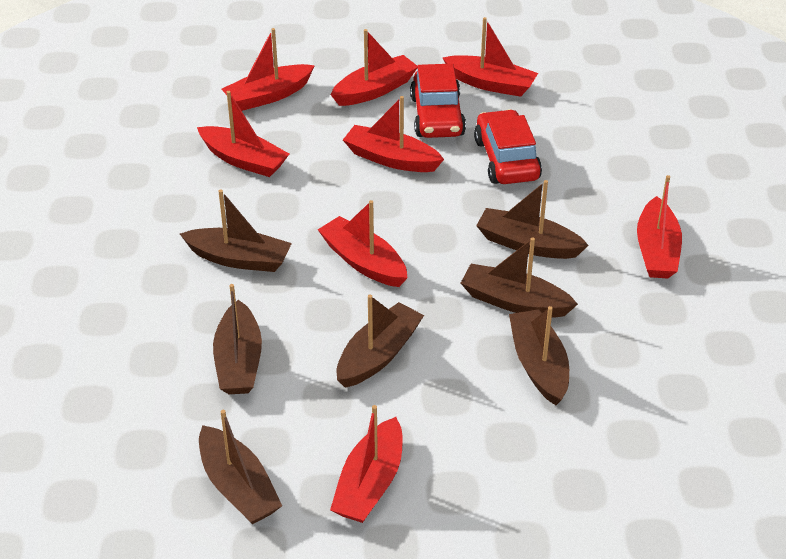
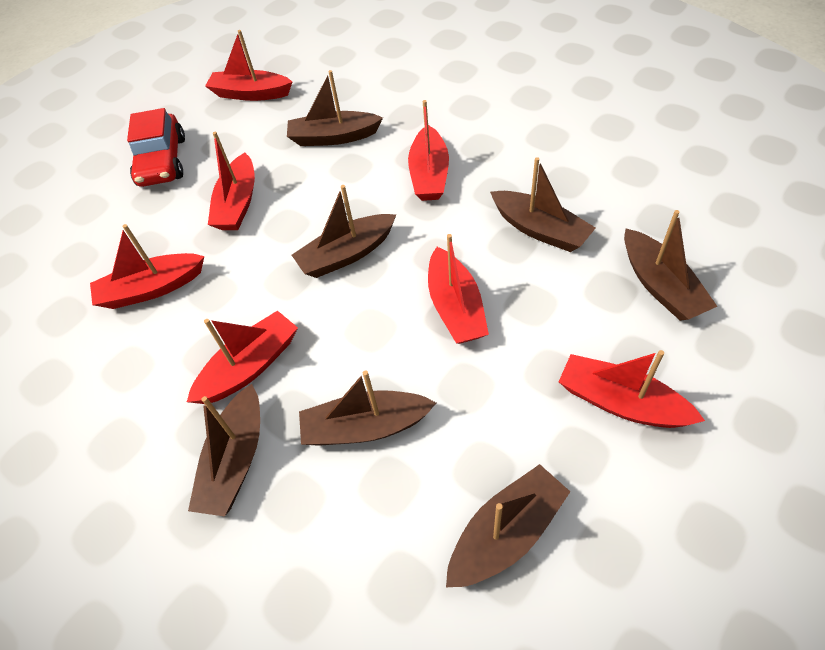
red boat: [197,91,289,177] [221,28,315,111] [318,200,408,287] [330,405,402,523] [331,29,418,106] [343,96,444,172] [443,17,538,97] [637,175,682,278] = 8 -> [90,224,204,309] [187,311,298,404] [205,30,292,101] [208,132,255,230] [408,100,449,201] [428,234,489,344] [559,350,705,428] = 7
red car: [410,64,466,138] [474,109,542,184] = 2 -> [127,108,185,187] = 1

